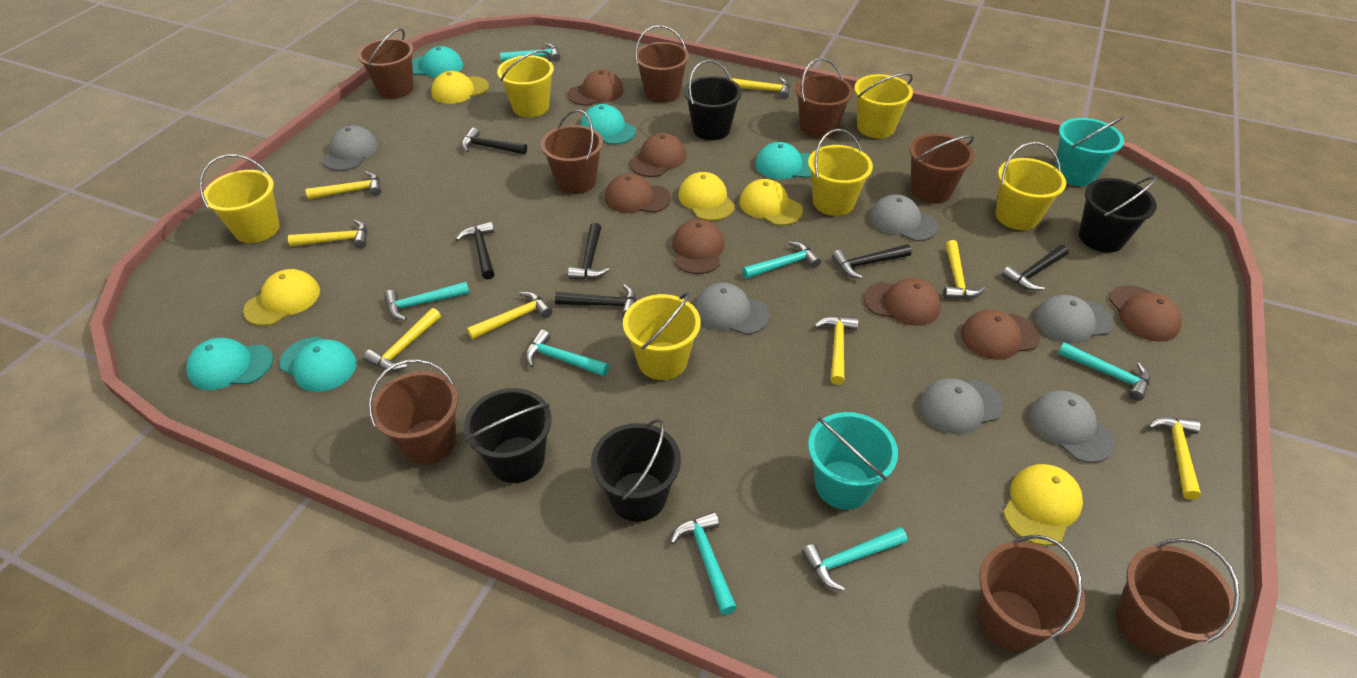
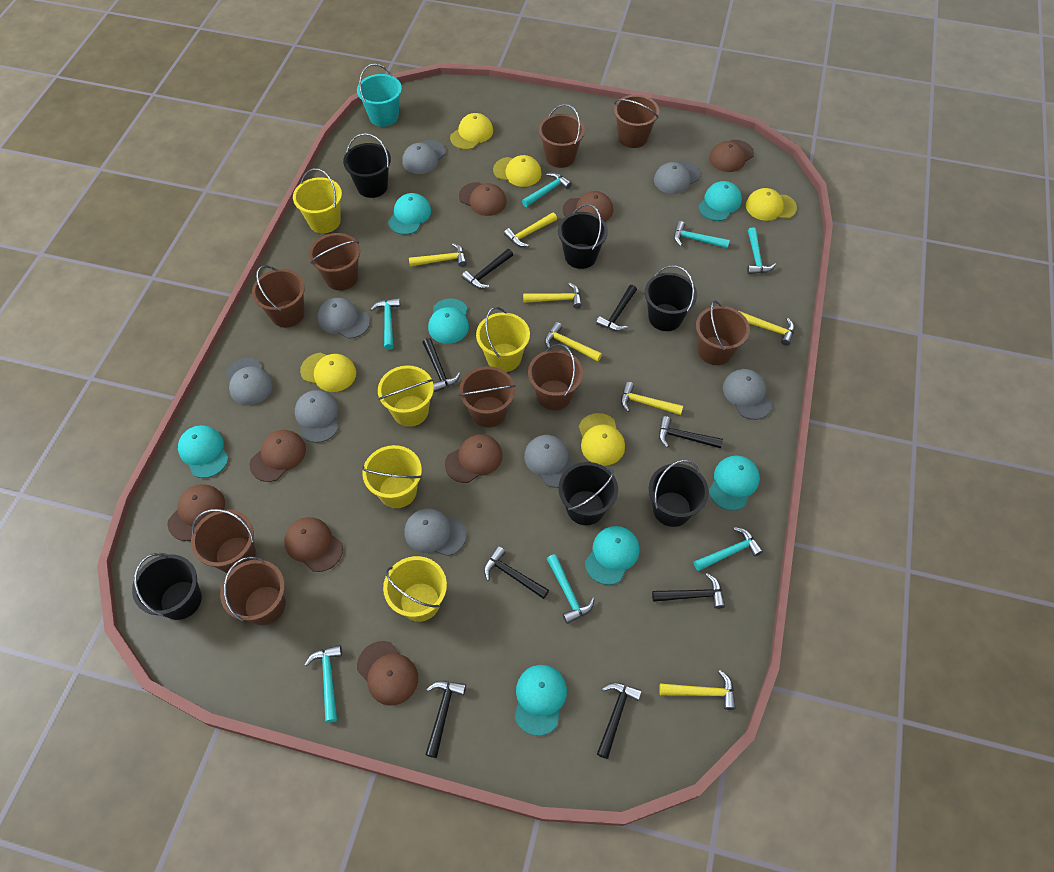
black bucket: [464,388,552,483] [591,419,681,522] [684,60,742,140] [1079,176,1157,253] = 4 -> [132,553,202,620] [343,133,391,198] [558,204,608,269] [559,462,618,525] [645,265,697,331] [649,460,709,527] = 6
black hammer: [456,222,495,280] [461,128,527,154] [555,284,636,317] [568,223,610,279] [832,244,912,279] [1002,245,1069,291] = 6 -> [422,338,460,392] [425,680,466,758] [462,249,513,289] [484,546,549,599] [596,285,637,331] [597,682,642,759] [652,573,725,609] [659,416,723,448] = 8
brown bucket: [357,28,414,99] [368,359,458,464] [541,110,603,194] [635,25,689,103] [795,58,853,138] [909,133,974,203] [977,535,1085,652] [1116,538,1240,656] = 8 -> [191,509,256,573] [220,557,285,625] [252,265,305,328] [309,233,360,290] [459,366,516,428] [528,344,583,410] [539,104,585,168] [614,95,659,148] [696,301,750,365] = 9
brown cap: [568,70,624,106] [605,174,671,213] [629,133,686,177] [672,219,724,274] [864,278,941,326] [961,310,1040,360] [1109,285,1182,342] = 7 -> [168,484,225,541] [249,430,306,482] [284,517,343,572] [357,641,418,706] [445,434,503,483] [459,182,507,216] [563,191,613,222] [709,140,754,172] = 8
grey cap: [322,125,378,171] [695,283,770,335] [869,195,938,241] [919,379,1004,434] [1029,391,1115,463] [1035,295,1114,344] = 6 -> [226,358,273,406] [295,390,338,443] [317,298,370,339] [402,140,446,174] [404,508,467,556] [524,435,575,488] [654,161,700,194] [723,369,773,420] = 8
turquoise bucket: [808,412,898,510] [1055,116,1124,186] = 2 -> [357,64,402,127] = 1
turquoise cap: [186,338,273,390] [279,337,357,392] [412,46,463,77] [581,104,636,145] [755,142,811,179] = 5 -> [178,425,229,478] [388,193,431,235] [428,298,469,344] [515,665,567,736] [585,526,640,585] [698,181,742,221] [709,455,760,511] = 7
yellow bucket: [199,154,280,243] [497,50,554,118] [623,292,701,380] [808,129,873,216] [854,73,913,138] [996,142,1066,230] = 6 -> [293,168,342,233] [361,445,422,508] [378,365,434,427] [383,556,447,622] [476,307,530,372] = 5
yellow hammer: [288,220,367,248] [306,171,381,200] [363,308,441,371] [467,291,552,340] [732,77,790,99] [814,316,858,385] [943,240,985,299] [1148,417,1201,500] = 8 -> [409,243,467,267] [504,212,557,247] [523,283,582,309] [545,322,602,362] [621,382,683,415] [659,670,736,710] [739,311,795,346] = 7

